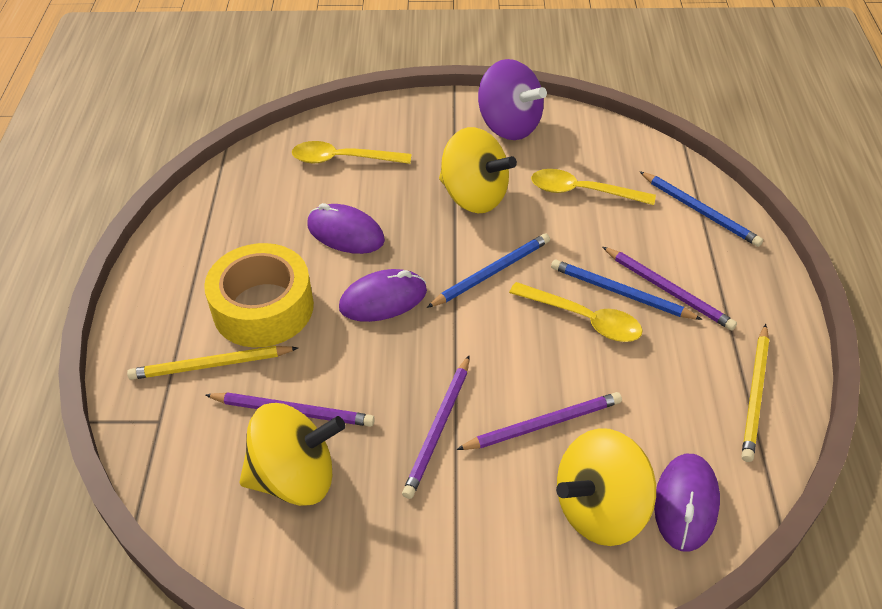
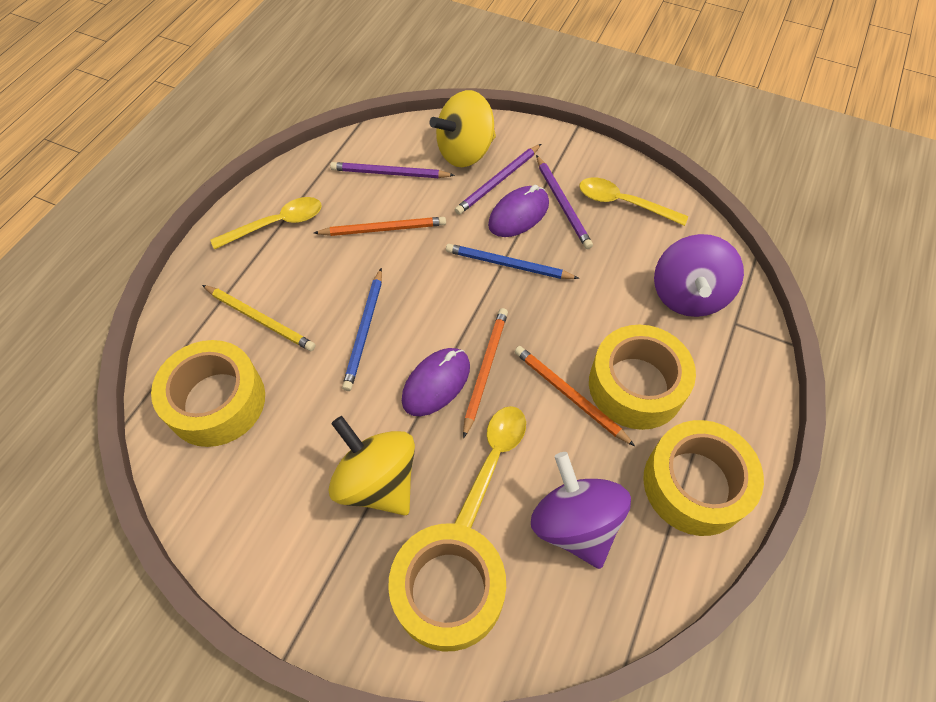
blue pencil: [427,233,550,308] [551,260,703,320] [640,172,763,247] = 3 -> [342,268,382,391] [446,244,579,279] = 2
orange pencil: none = 0 -> [314,217,446,236] [463,308,508,438] [514,346,635,446] = 3
purple mouse: [307,203,385,254] [339,269,427,322] [654,454,720,552] = 3 -> [402,348,470,416] [488,185,549,237] = 2
purple pencil: [205,392,375,427] [402,355,470,499] [456,392,622,450] [603,247,737,330] = 4 -> [330,162,455,178] [455,144,541,215] [536,155,593,249] = 3
purple spinning top: [478,59,547,140] = 1 -> [531,452,631,569] [654,234,744,317] = 2
yellow pencil: [127,346,298,380] [742,324,769,462] = 2 -> [202,285,316,351] = 1
yellow spinning top: [239,403,345,506] [439,127,517,213] [556,428,656,546] = 3 -> [329,416,415,516] [429,90,496,167] = 2
yellow tape: [204,243,314,347] = 1 -> [151,340,265,447] [388,524,506,651] [589,325,696,430] [643,420,764,536] = 4

